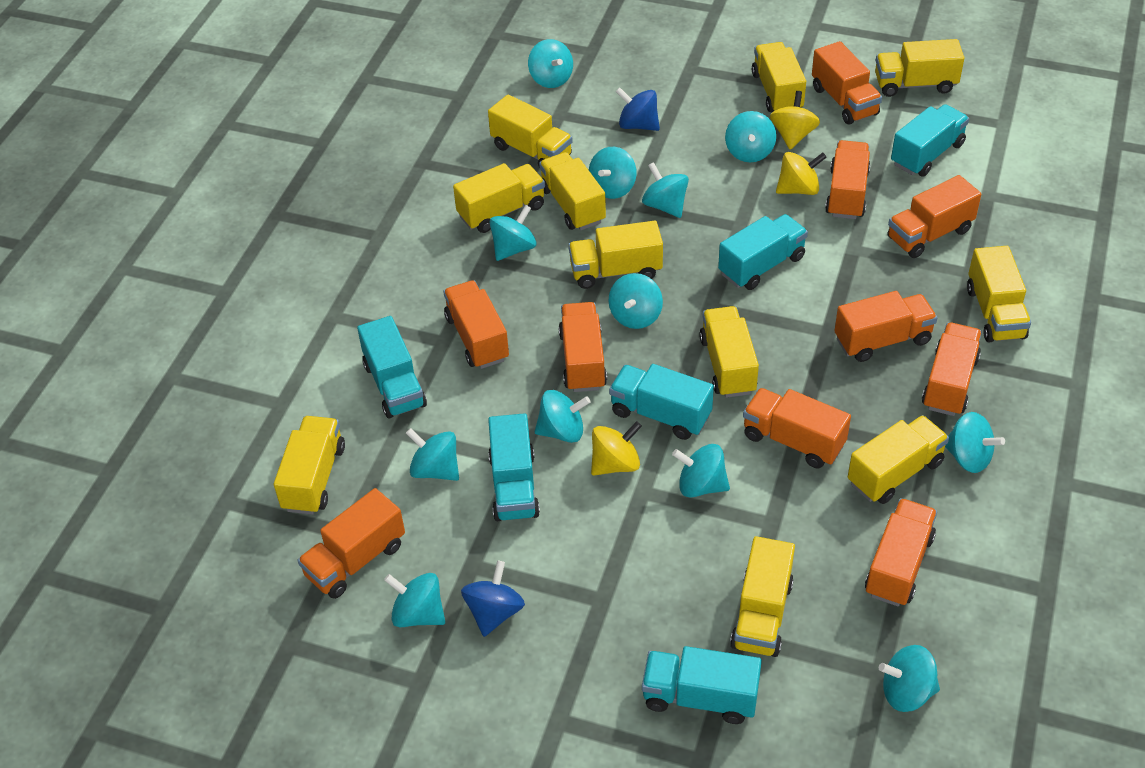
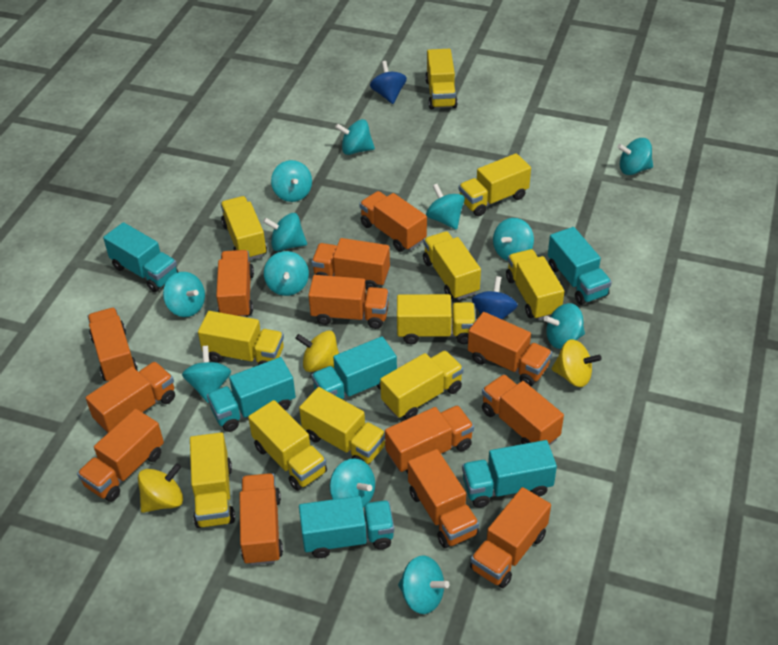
orange truck: [298,488,405,599] [443,280,509,369] [558,302,607,392] [743,388,851,468] [812,41,882,125] [825,140,870,219] [834,291,937,362] [865,498,937,606] [887,175,982,258] [922,322,982,416] = 10 -> [77,409,164,502] [86,361,175,433] [88,308,138,381] [216,250,254,317] [239,473,283,565] [308,275,389,329] [311,238,390,289] [359,191,427,252] [385,405,474,474] [408,449,479,548] [468,312,552,386] [470,487,551,588] [482,374,564,445] = 13

